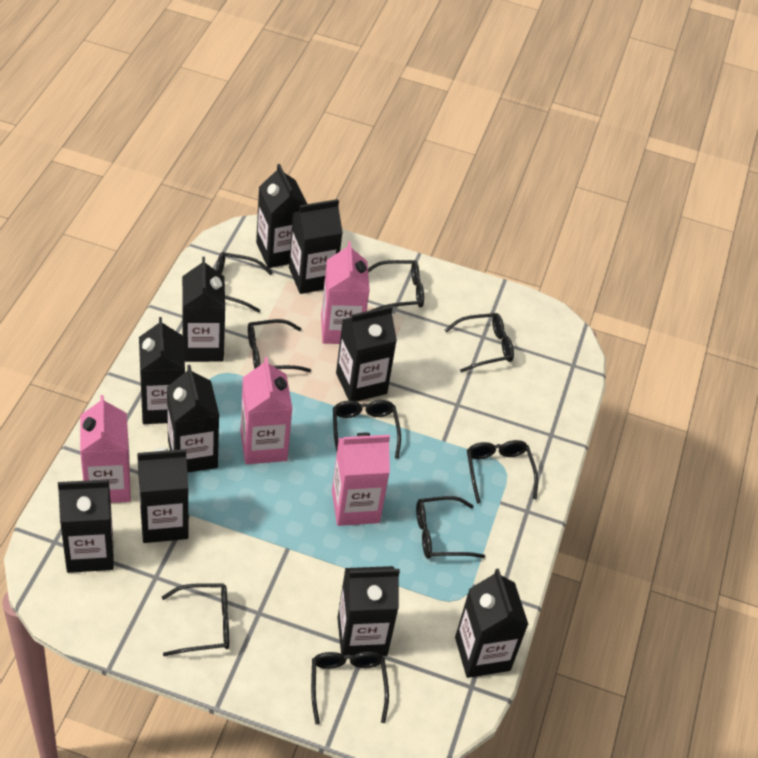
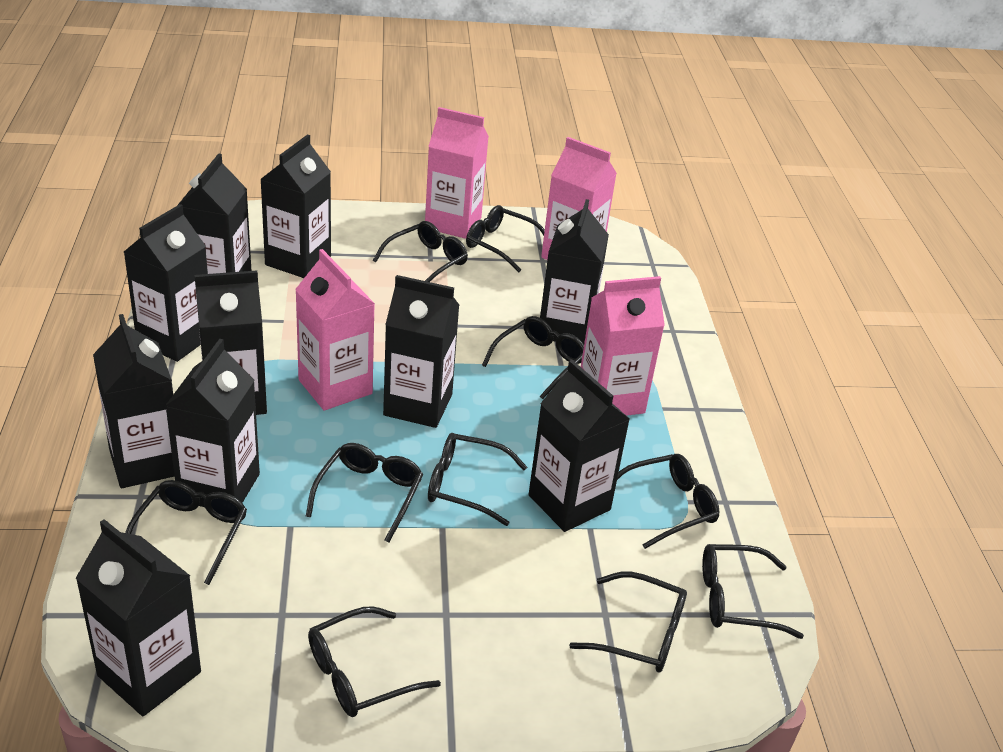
black glasses: [162,583,229,656] [216,252,273,313] [248,319,311,372] [311,652,389,725] [333,400,401,459] [368,260,424,310] [416,496,485,559] [445,313,514,373] [467,440,538,504] = 9 -> [125,480,247,585] [306,443,423,542] [308,606,441,717] [373,221,468,282] [428,433,527,526] [466,205,545,273] [482,316,584,399] [569,572,687,673] [617,454,719,549] [702,544,804,639] = 10

